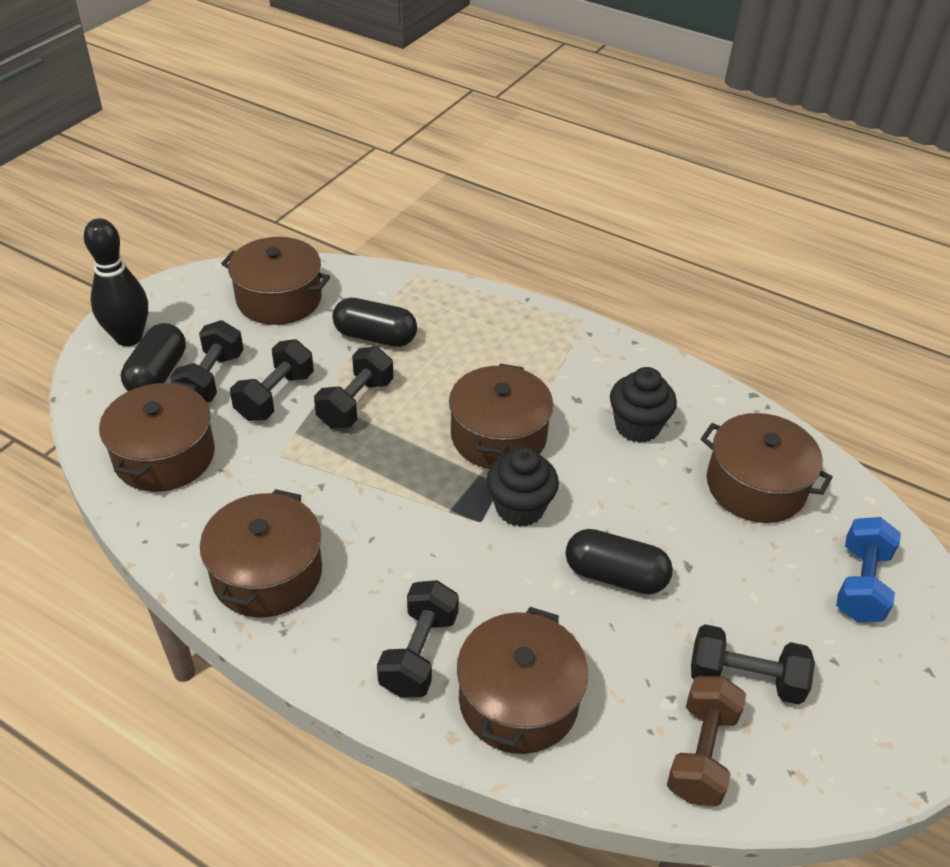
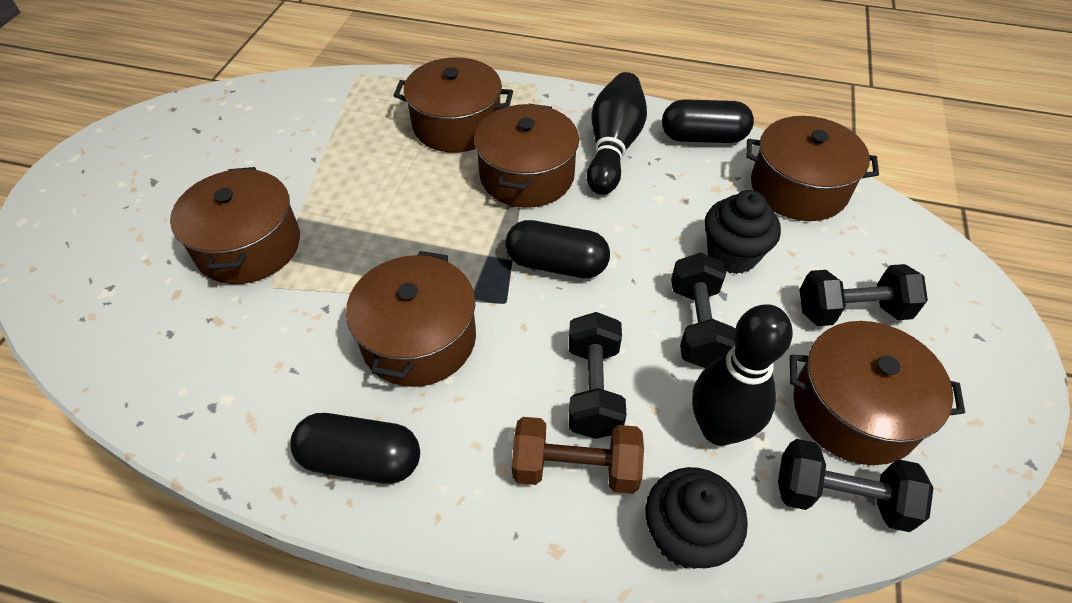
black bowling pin: [84,218,148,346] = 1 -> [587,72,647,195] [692,304,793,446] = 2
black dumbbell: [170,320,244,403] [230,339,314,421] [314,346,394,428] [377,580,459,697] [691,624,815,705] = 5 -> [569,312,626,439] [671,252,736,368] [778,439,934,532] [800,264,928,326] = 4
blue dumbbell: [836,517,901,622] = 1 -> none = 0

